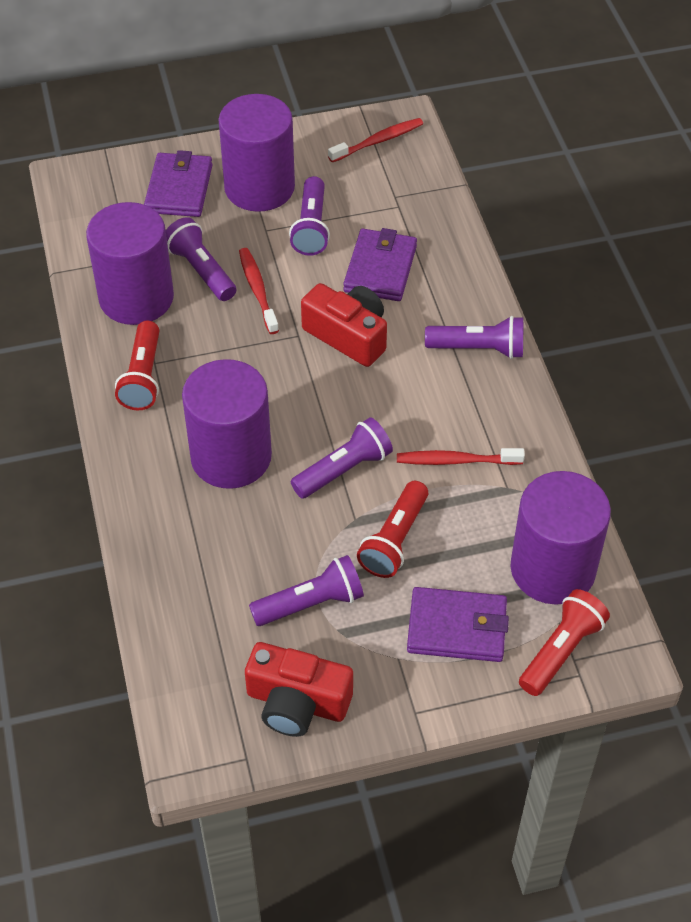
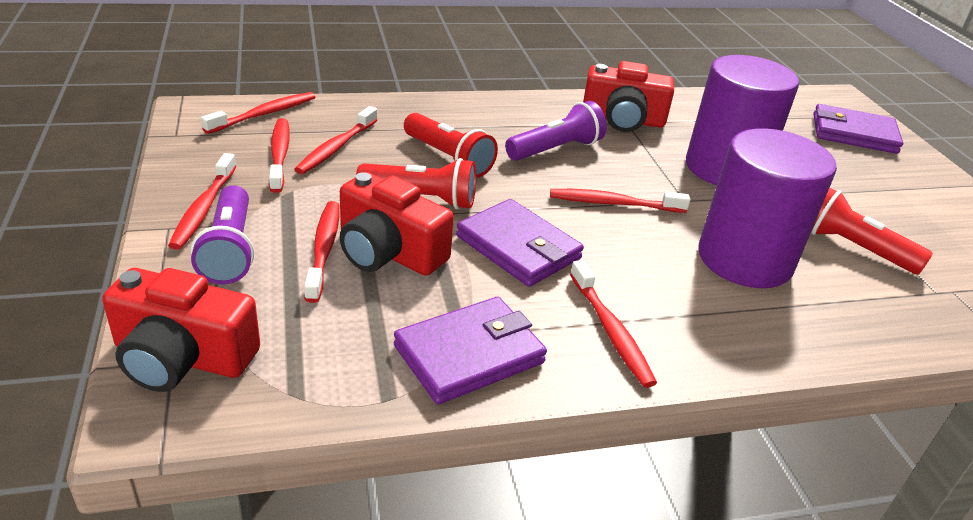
purple cylinder: [86,202,174,325] [182,359,272,489] [219,94,295,212] [510,471,611,605] = 4 -> [686,55,799,185] [698,128,837,288] = 2
purple flashlight: [166,217,236,301] [249,555,364,626] [289,176,330,256] [291,417,393,499] [425,316,523,359] = 5 -> [191,185,254,284] [505,101,607,161] = 2
red camera: [245,642,353,737] [301,283,387,367] = 2 -> [102,268,260,392] [340,172,454,276] [583,61,674,132] = 3
red toothbrush: [239,248,279,334] [328,118,423,162] [397,448,525,465] = 3 -> [168,153,236,250] [201,92,315,134] [269,118,290,193] [294,106,377,174] [304,201,339,303] [550,189,690,213] [570,260,657,388] = 7

